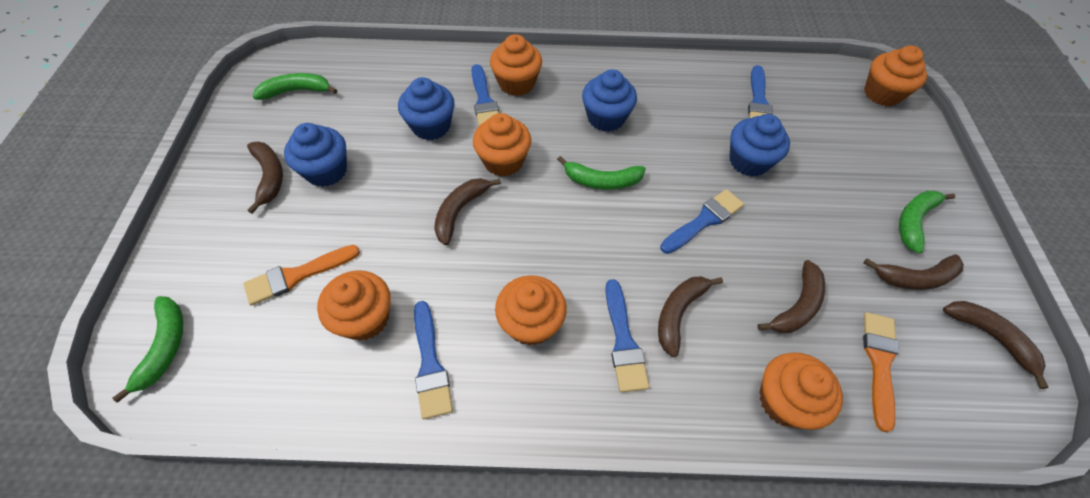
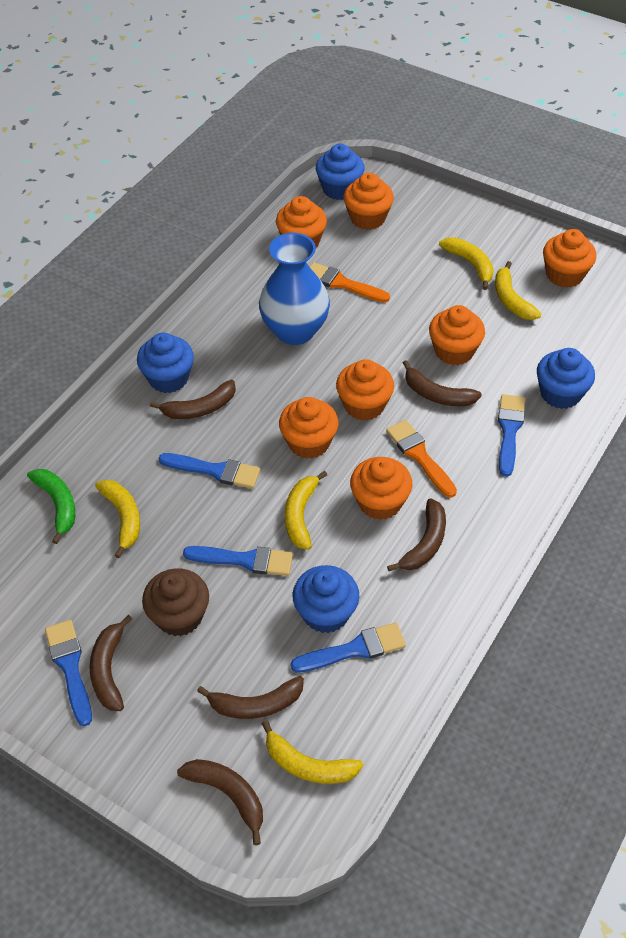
blue vase: none = 0 -> [259,233,330,345] = 1
brown cupcake: none = 0 -> [142,568,209,636] = 1
green banana: [112,296,183,402] [253,73,337,100] [557,156,646,190] [899,191,955,254] = 4 -> [27,469,75,544] = 1
orange cupcake: [317,270,391,341] [473,113,531,176] [490,34,542,96] [495,275,567,346] [759,352,843,430] [864,46,927,106] = 6 -> [276,196,327,247] [279,397,338,459] [336,359,394,421] [344,173,394,230] [350,457,412,520] [429,305,485,365] [543,229,596,288] = 7
yellow banana: none = 0 -> [95,480,140,558] [262,720,363,784] [285,471,327,550] [439,237,494,290] [495,261,541,320] = 5

